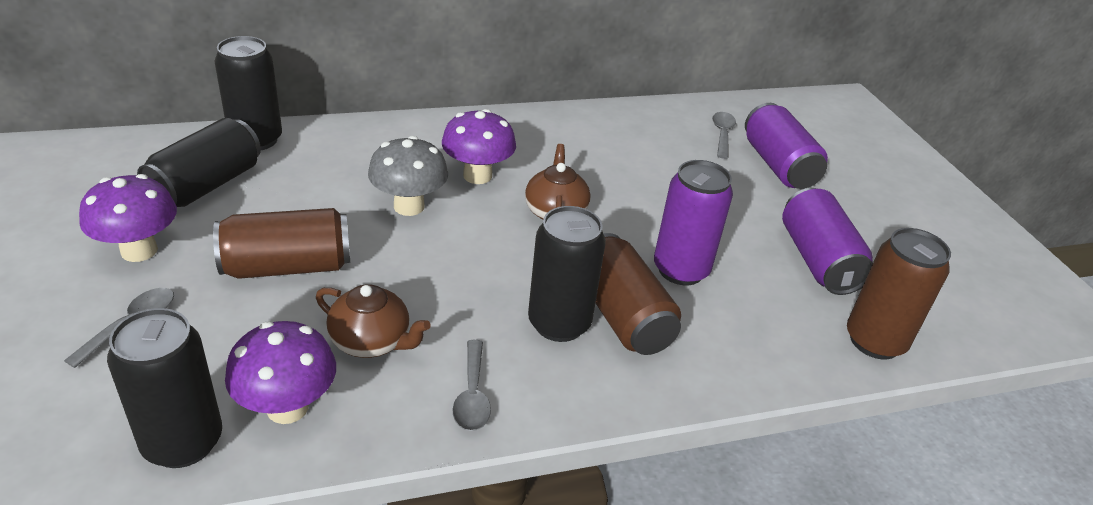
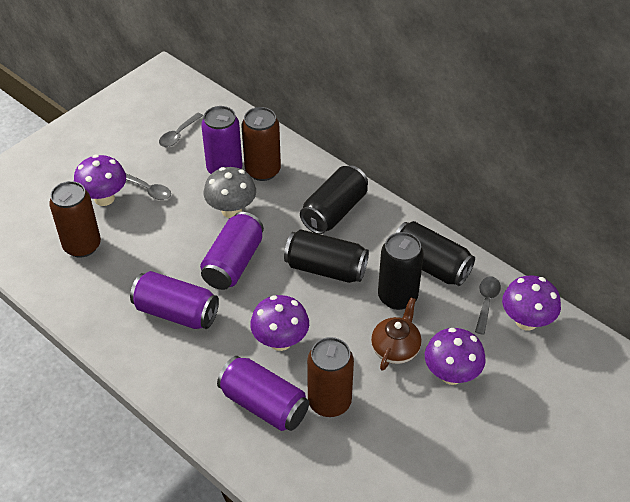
brown teapot: [316,284,431,358] [525,144,591,219] = 2 -> [371,298,421,371] = 1
purple can: [654,160,733,285] [745,103,828,189] [782,188,873,295] = 3 -> [130,271,219,329] [200,212,264,290] [201,106,242,174] [217,356,309,431] = 4
purple mushroom: [79,174,177,262] [225,321,336,424] [442,109,516,184] = 3 -> [74,155,126,206] [250,295,309,351] [425,328,486,385] [502,275,561,331] = 4

